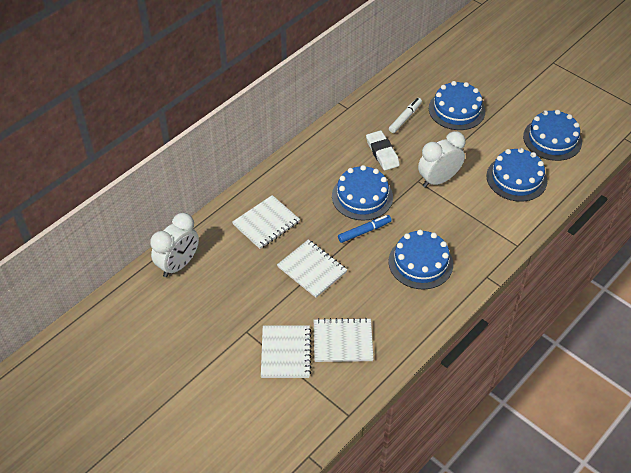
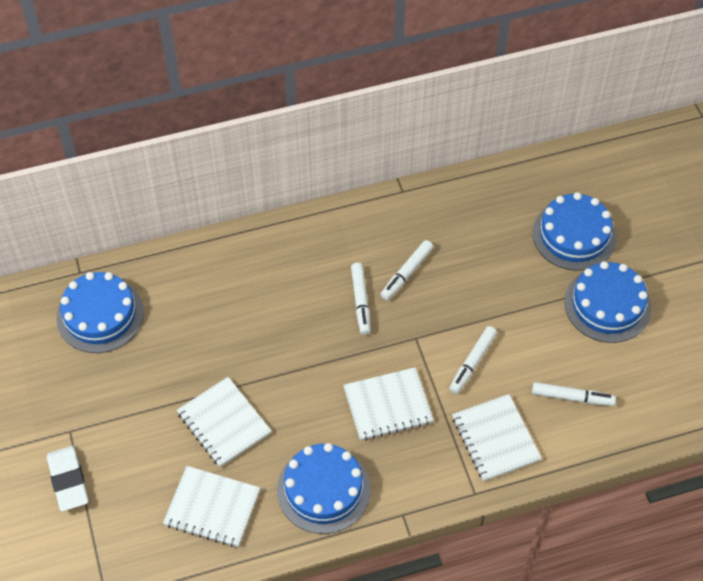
blue cake: [332,165,393,221] [388,230,453,289] [429,81,485,130] [486,148,547,202] [523,110,582,161] = 5 -> [57,272,144,353] [277,443,370,534] [532,192,617,271] [564,261,652,343] = 4
blue marker: [338,215,392,243] = 1 -> none = 0
white clock: [150,213,199,277] [418,131,466,188] = 2 -> none = 0
white marker: [389,98,422,133] = 1 -> [351,263,371,335] [380,240,433,300] [449,326,497,394] [532,382,616,406] = 4

